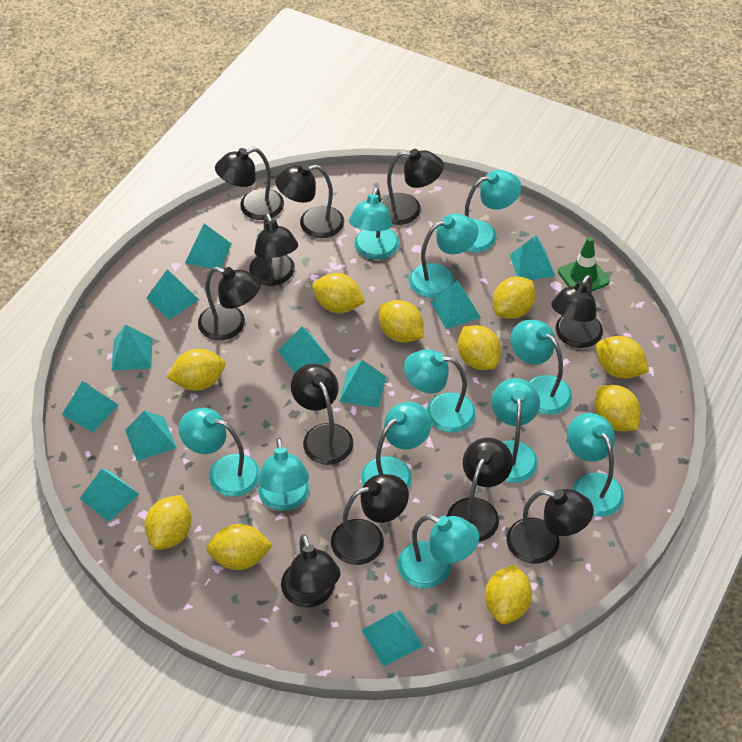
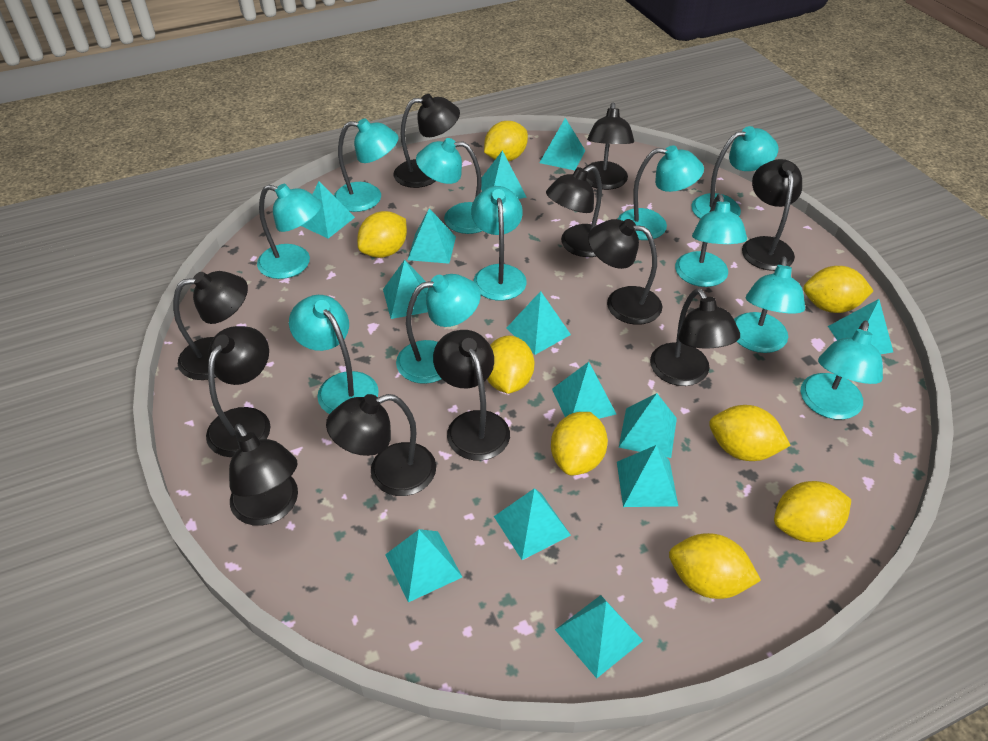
green traffic cone: [558,237,610,291] = 1 -> none = 0
turquoise pyramid: [62,381,118,433] [79,469,139,522] [112,325,153,371] [125,411,177,461] [146,269,199,319] [185,223,232,269] [278,326,331,373] [339,360,386,408] [362,610,423,667] [430,280,481,329] [510,236,555,280] = 11 -> [301,181,355,239] [383,260,428,319] [385,529,462,602] [408,208,456,264] [481,150,526,199] [494,488,571,560] [506,291,571,355] [539,118,585,170] [552,362,616,419] [555,595,643,678] [617,445,678,507] [619,393,677,458] [828,299,893,354] = 13
yellow lemon: [145,495,191,550] [167,349,226,391] [206,524,273,570] [312,273,365,313] [379,300,424,343] [458,325,501,370] [485,564,532,624] [493,276,536,319] [594,385,641,431] [596,336,649,379] = 10 -> [357,211,407,258] [484,121,528,161] [487,335,534,394] [551,412,608,475] [669,533,761,599] [709,405,791,461] [774,481,851,542] [803,266,873,313] = 8

